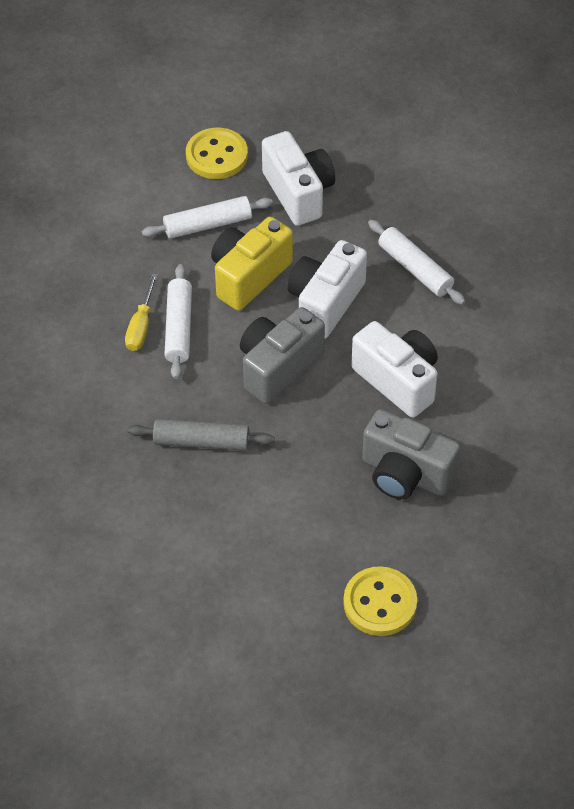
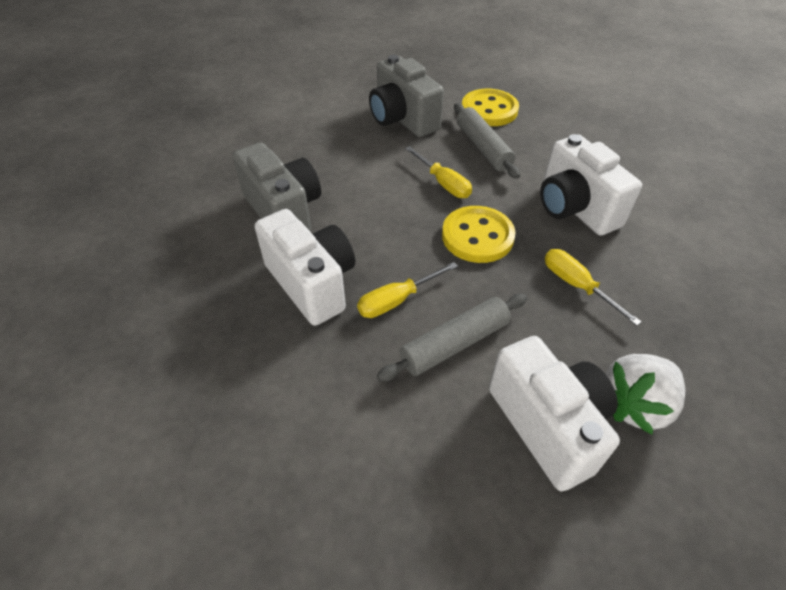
grey rolling pin: [128,419,275,451] = 1 -> [377,294,527,381] [454,103,520,179] = 2
white rolling pin: [142,196,273,239] [164,264,192,379] [368,220,465,305] = 3 -> none = 0
white strawberry: none = 0 -> [606,354,685,435] = 1
yellow camera: [211,217,293,311] = 1 -> none = 0
yellow screwdriver: [125,274,158,351] = 1 -> [357,262,458,318] [405,146,472,198] [545,249,642,326] = 3

